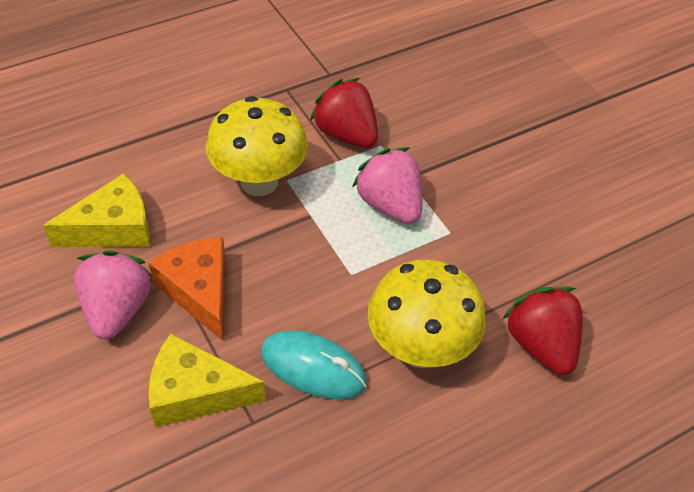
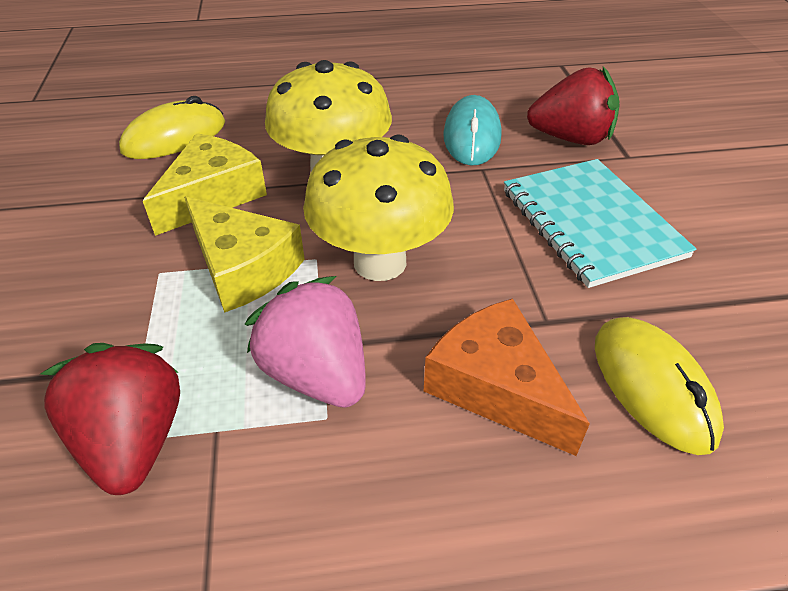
pink strawberry: [74,251,152,340] [352,147,422,224] = 2 -> [245,276,366,408] = 1
turquoise notebook: none = 0 -> [504,159,696,288] = 1
yellow mouse: none = 0 -> [119,96,225,159] [595,317,724,455] = 2

